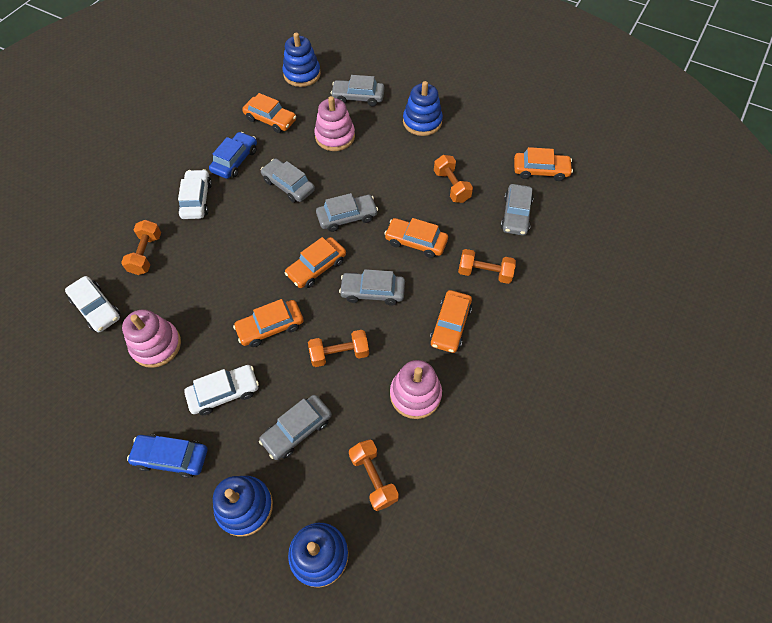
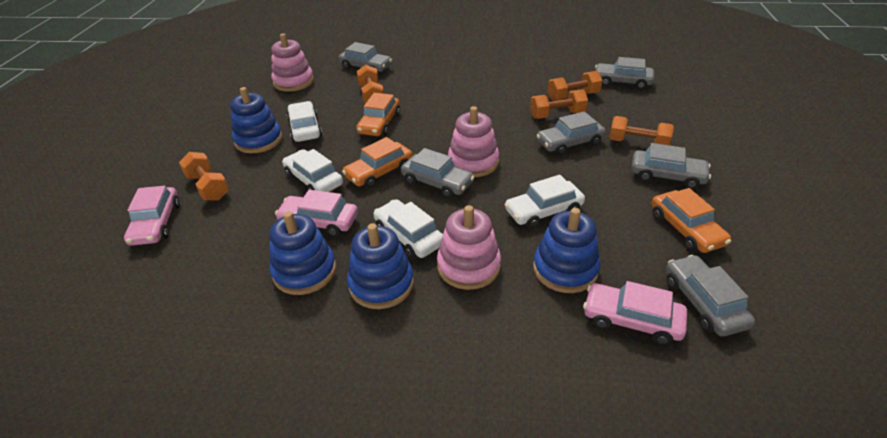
blue car: [127,434,207,478] [209,132,257,179] = 2 -> none = 0
orange car: [233,299,304,347] [242,93,296,133] [285,237,346,288] [384,218,448,258] [430,290,472,353] [514,147,573,181] = 6 -> [342,137,413,188] [356,93,400,136] [652,188,731,253] = 3
pink car: none = 0 -> [124,186,180,246] [275,190,358,236] [583,281,687,345] = 3
white car: [65,276,120,332] [178,169,212,219] [184,365,259,415] = 3 -> [282,149,343,192] [287,101,322,142] [374,199,443,258] [504,175,585,228] = 4

